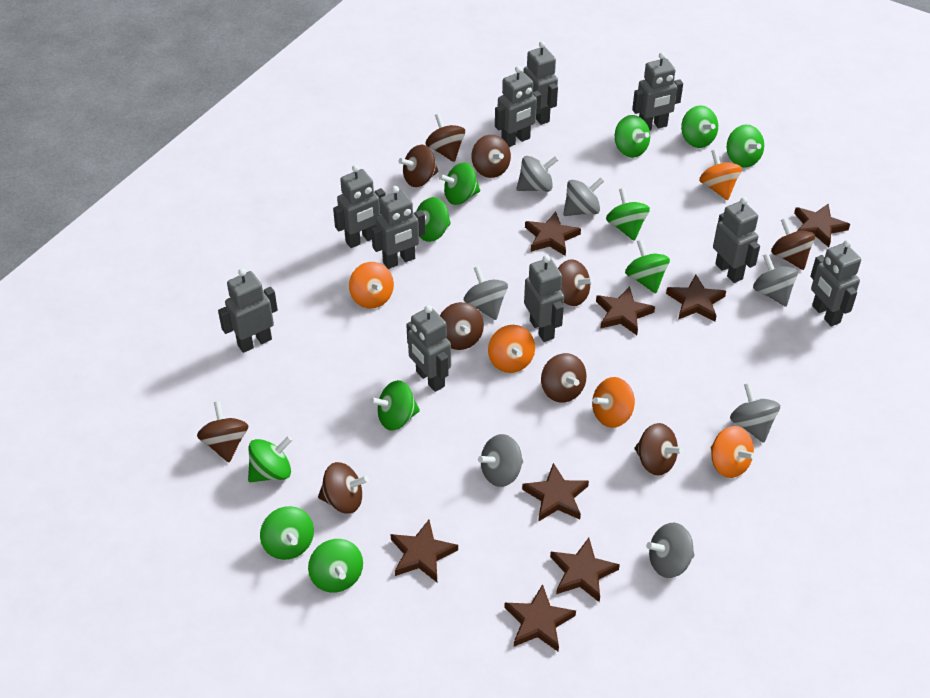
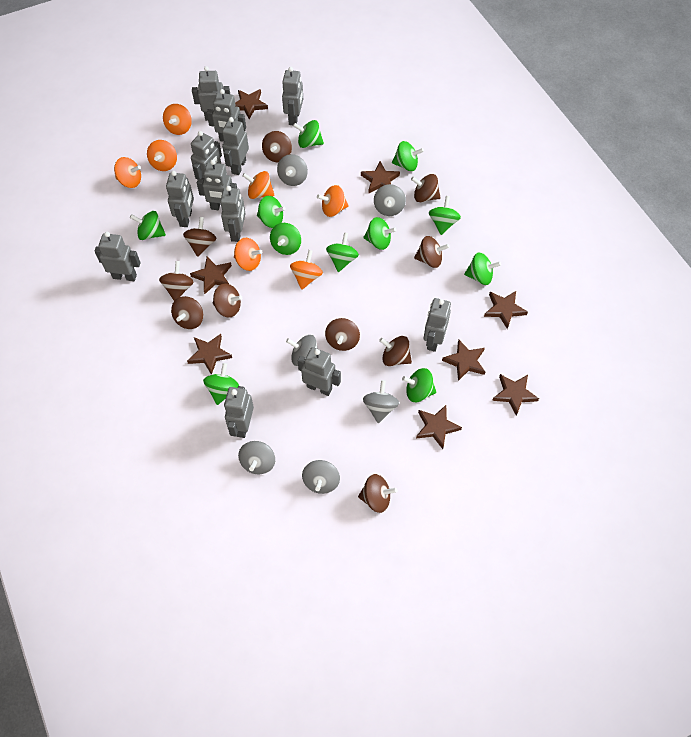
grey robot: [218,268,278,353] [333,165,386,248] [371,186,425,269] [406,305,451,392] [495,66,542,147] [524,41,558,125] [524,255,564,342] [632,52,683,131] [713,197,760,283] [810,240,861,326] = 10 -> [95,232,141,281] [166,171,194,227] [191,131,222,180] [192,66,230,121] [197,160,237,210] [207,89,246,142] [220,186,246,242] [222,117,249,175] [224,386,254,438] [282,67,303,125] [298,347,341,396] [424,298,451,352] = 12
grey spinning top: [464,266,508,320] [478,434,523,487] [516,156,558,192] [563,177,604,216] [646,523,695,578] [730,383,780,443] [753,253,798,307] = 7 -> [238,441,275,474] [277,154,308,186] [286,335,318,366] [302,460,340,494] [363,380,399,423] [374,184,406,216] = 6
orange spinning top: [349,262,394,309] [488,325,535,373] [592,377,635,428] [699,149,742,200] [711,426,756,478] = 5 -> [114,157,141,188] [147,140,177,171] [163,104,192,135] [234,238,262,271] [242,171,275,199] [290,250,323,290] [317,185,349,217] = 7

